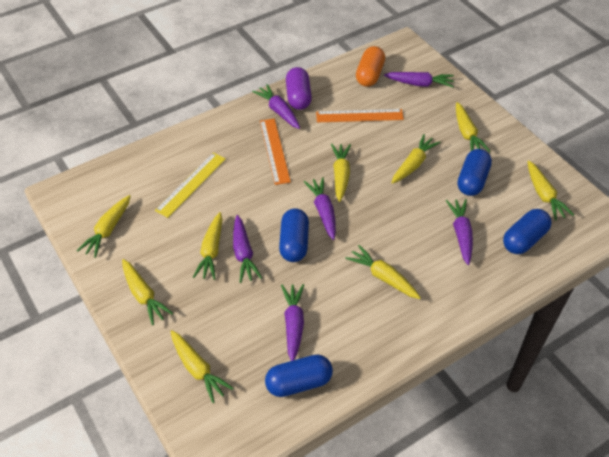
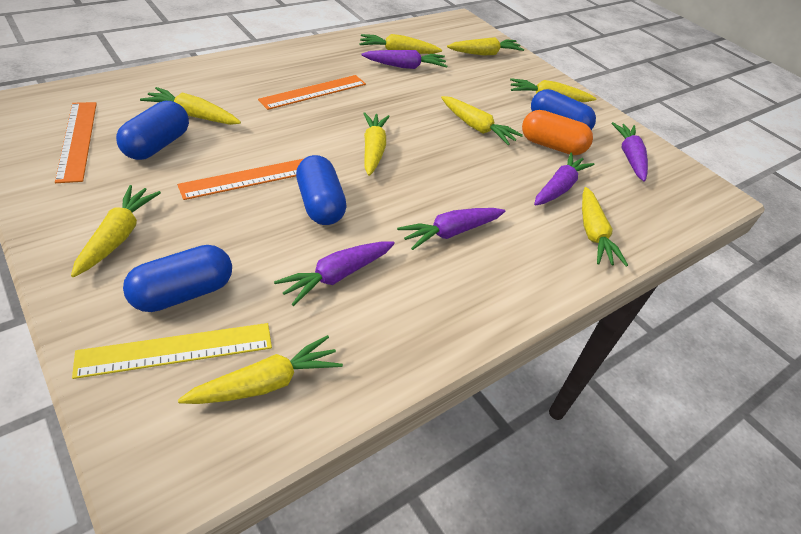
orange ruler: [260,119,291,185] [316,109,404,122] = 2 -> [55,102,97,183] [177,159,303,200] [258,75,366,110] = 3
purple capsule: [286,67,312,110] = 1 -> none = 0
purple carrot: [233,215,262,283] [252,84,300,129] [281,284,304,361] [304,177,336,240] [384,72,454,87] [446,199,473,265] = 6 -> [274,241,395,306] [361,50,447,69] [397,208,505,250] [534,152,594,205] [611,122,648,182] = 5

